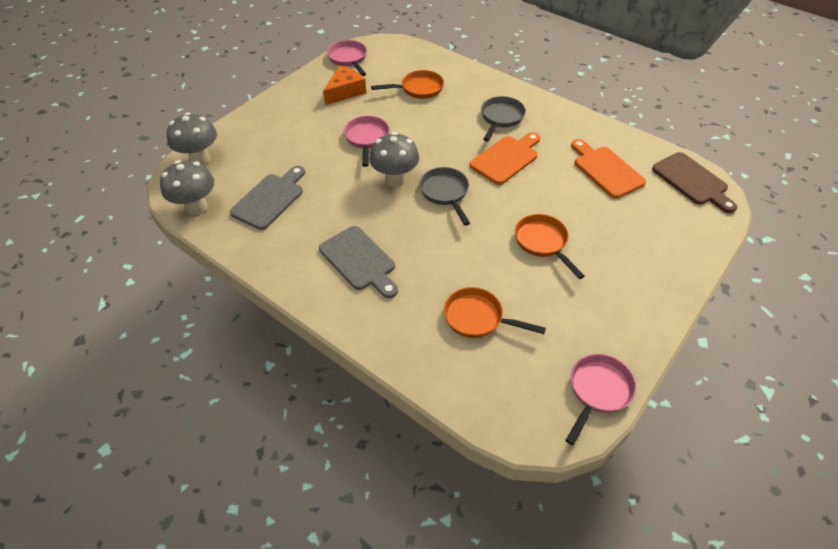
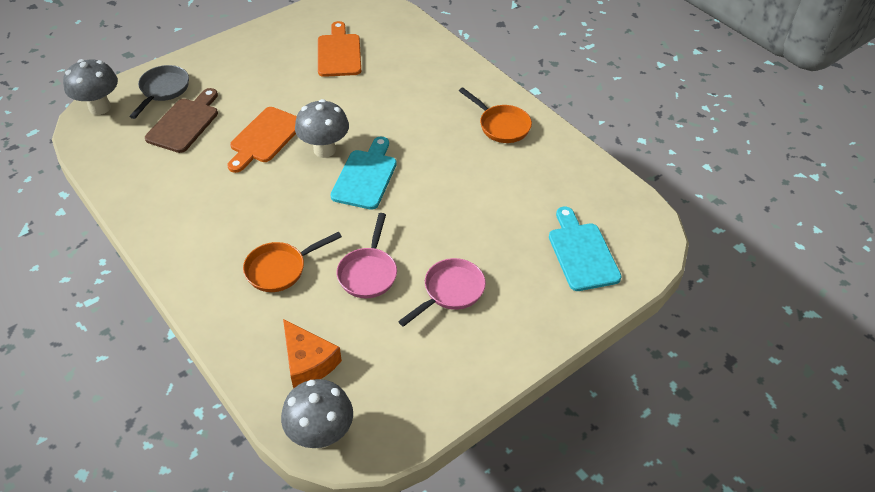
grey cutting board: [230,166,305,230] [319,226,398,298] = 2 -> none = 0
grey pan: [419,167,470,226] [481,96,526,142] = 2 -> [129,65,189,119] = 1
orange pan: [371,70,444,99] [444,287,546,338] [515,214,584,279] = 3 -> [243,232,342,292] [459,87,532,143] = 2
pink pan: [327,40,367,76] [344,116,389,167] [565,354,636,445] = 3 -> [336,213,397,298] [398,258,486,327] = 2
turquoise cutting board: none = 0 -> [330,137,397,210] [549,207,622,291] = 2

